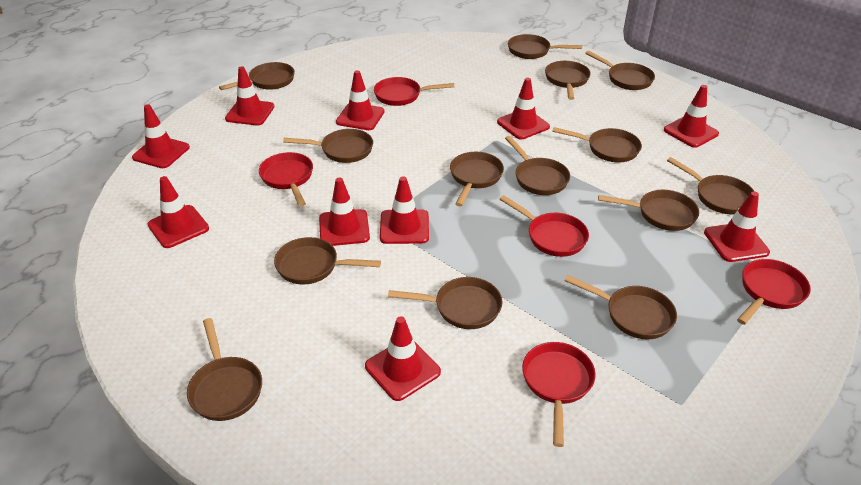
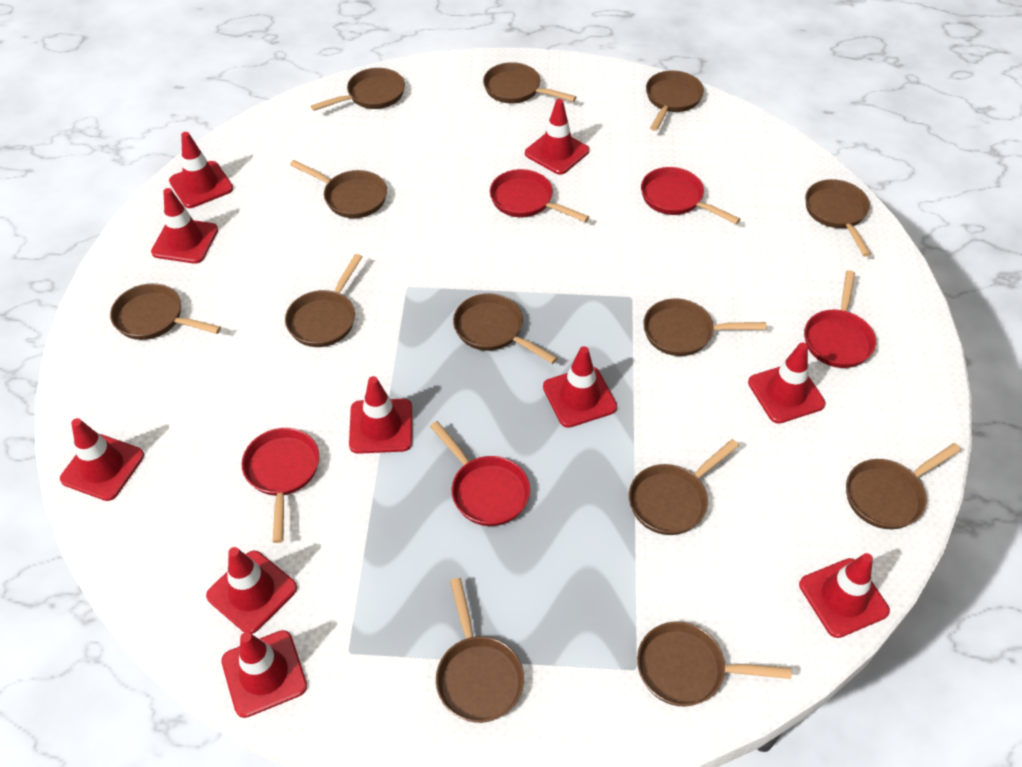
brown pan: [187,318,262,421] [219,62,295,90] [274,237,381,285] [283,129,373,163] [388,277,502,329] [450,152,504,207] [505,136,570,195] [508,34,582,59] [545,61,591,100] [552,127,642,162] [564,275,677,339] [585,51,655,90] [598,190,699,231] [667,157,754,215] = 14 -> [110,283,221,340] [285,254,362,347] [290,160,387,218] [311,68,405,111] [436,578,524,723] [453,293,558,364] [483,62,576,103] [629,439,739,535] [637,621,792,706] [643,299,767,356] [646,71,704,131] [805,179,871,257] [846,443,961,529] = 13

